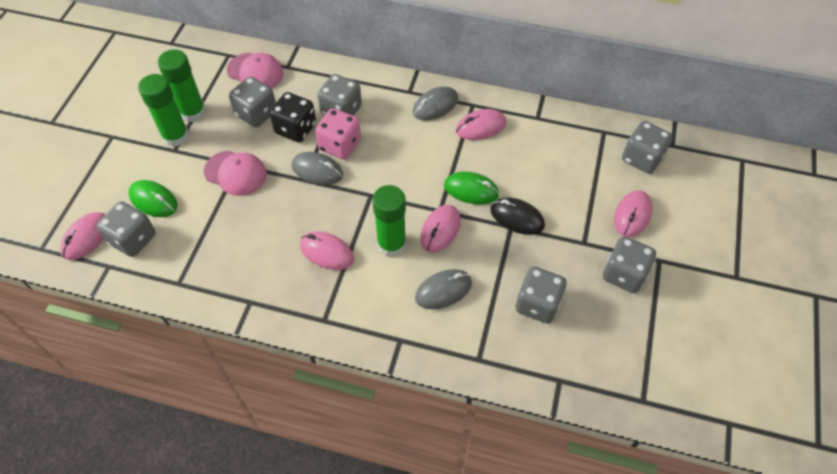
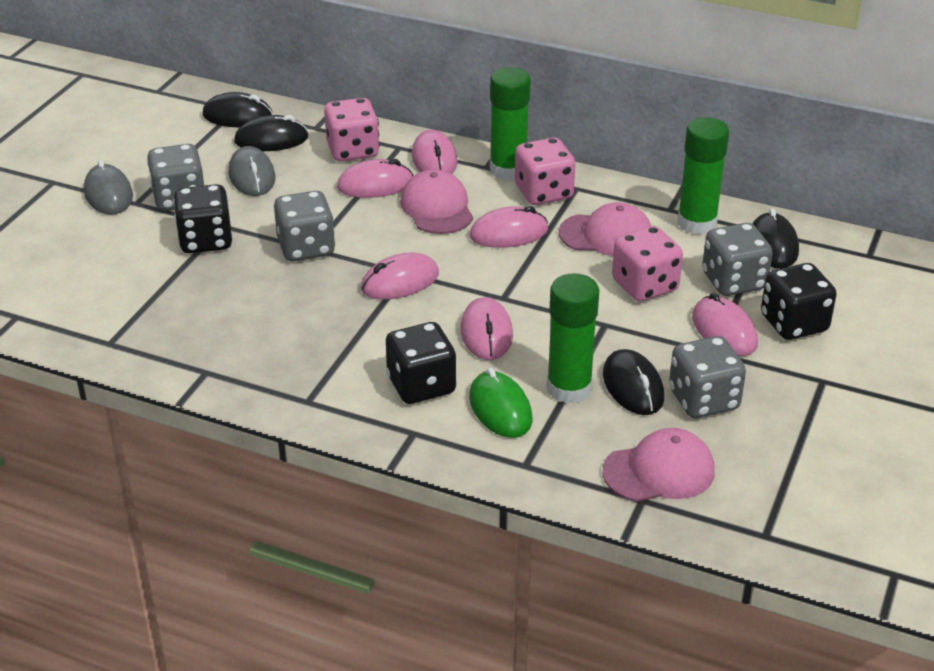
black dice: [270,92,316,143] = 1 -> [173,184,233,253] [386,322,456,404] [761,263,837,340] = 3
black mouse: [490,197,545,235] = 1 -> [202,92,273,127] [234,115,308,151] [603,349,664,415] [752,208,799,269] = 4
green mouse: [128,180,178,217] [444,172,499,205] = 2 -> [469,368,532,438] = 1
grey dice: [97,201,156,257] [229,77,276,127] [317,74,362,116] [516,267,567,324] [603,236,656,293] [622,121,672,174] = 6 -> [147,144,204,211] [274,191,335,261] [669,336,746,418] [702,223,773,296] = 4
grey mouse: [291,152,343,185] [413,87,458,121] [415,269,472,309] = 3 -> [84,160,133,215] [228,146,276,196] = 2
pink cap: [204,150,267,196] [227,53,284,89] = 2 -> [400,169,473,234] [559,202,651,256] [602,428,715,502] = 3
pink dice: [315,108,361,160] = 1 -> [324,98,380,162] [515,138,575,205] [612,226,683,302] = 3
pink mouse: [60,212,105,260] [300,231,354,270] [420,205,461,253] [456,109,507,140] [614,190,652,237] = 5 -> [337,159,414,198] [361,252,439,300] [411,130,457,174] [460,297,513,360] [470,206,548,248] [692,293,758,356] = 6

